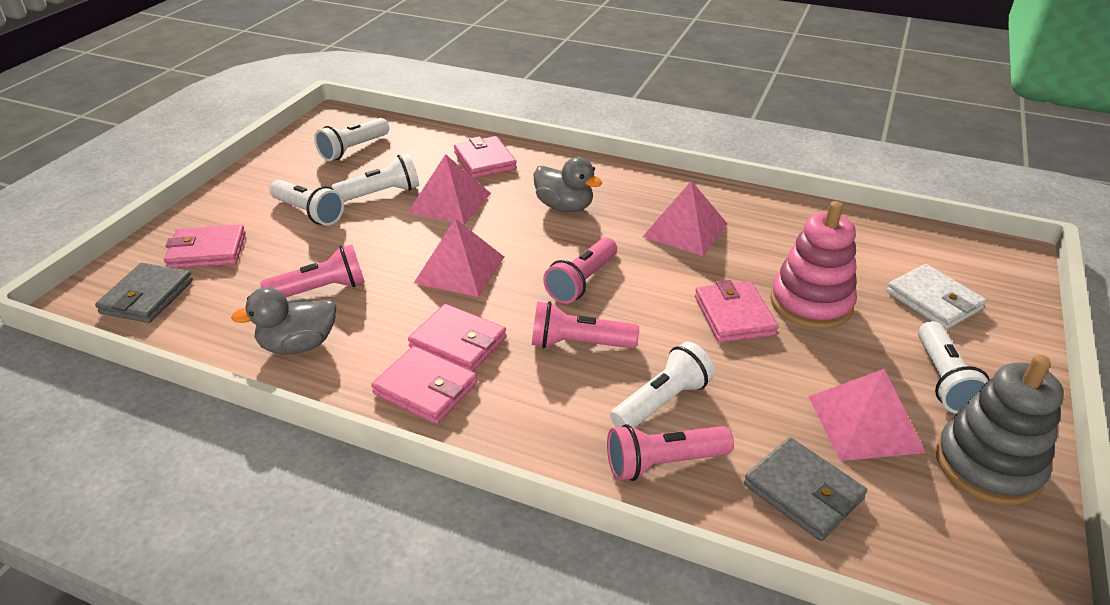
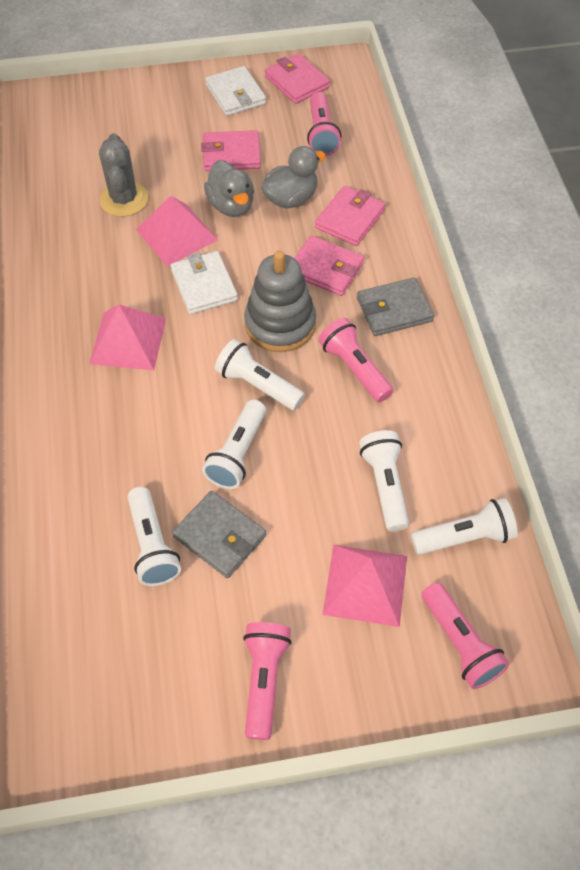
grey cactus: none = 0 -> [99,133,148,217] = 1
pink pyramid: [408,154,491,225] [414,219,504,297] [642,181,728,256] [808,369,926,461] = 4 -> [89,304,166,370] [136,196,218,266] [323,545,407,627] = 3
pink stacking toy: [770,201,857,329] = 1 -> none = 0
pink wallet: [164,224,246,268] [371,346,477,424] [408,304,507,372] [454,136,517,178] [695,280,779,343] = 5 -> [201,130,261,171] [265,53,330,104] [294,236,364,296] [315,186,386,246] = 4
white wallet: [886,264,986,329] = 1 -> [171,251,238,314] [205,66,266,116] = 2

